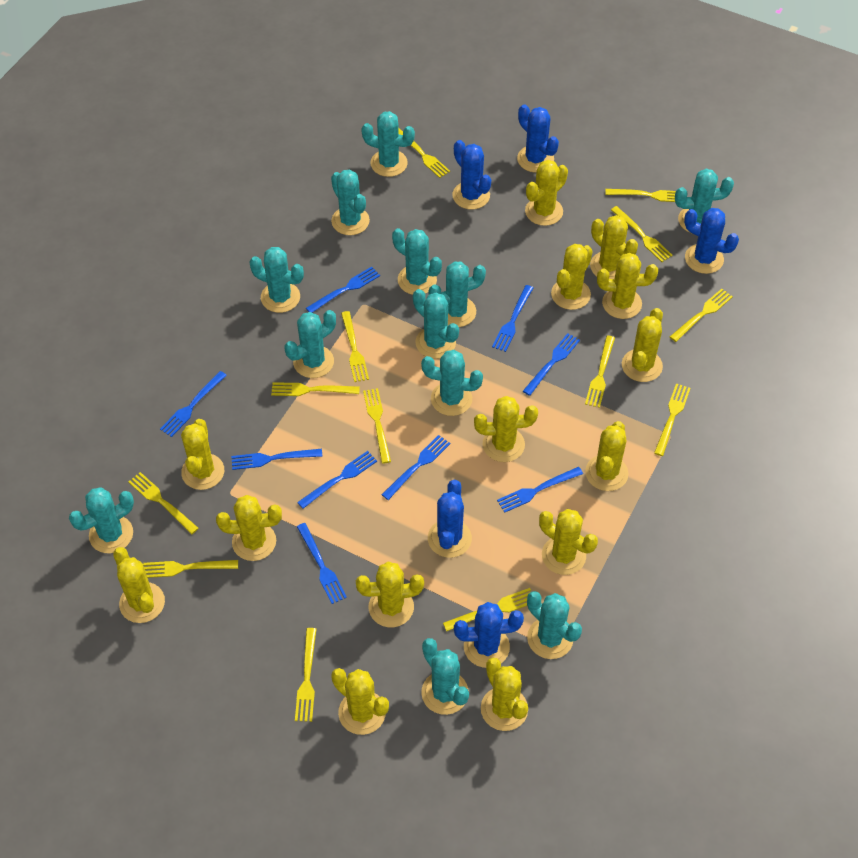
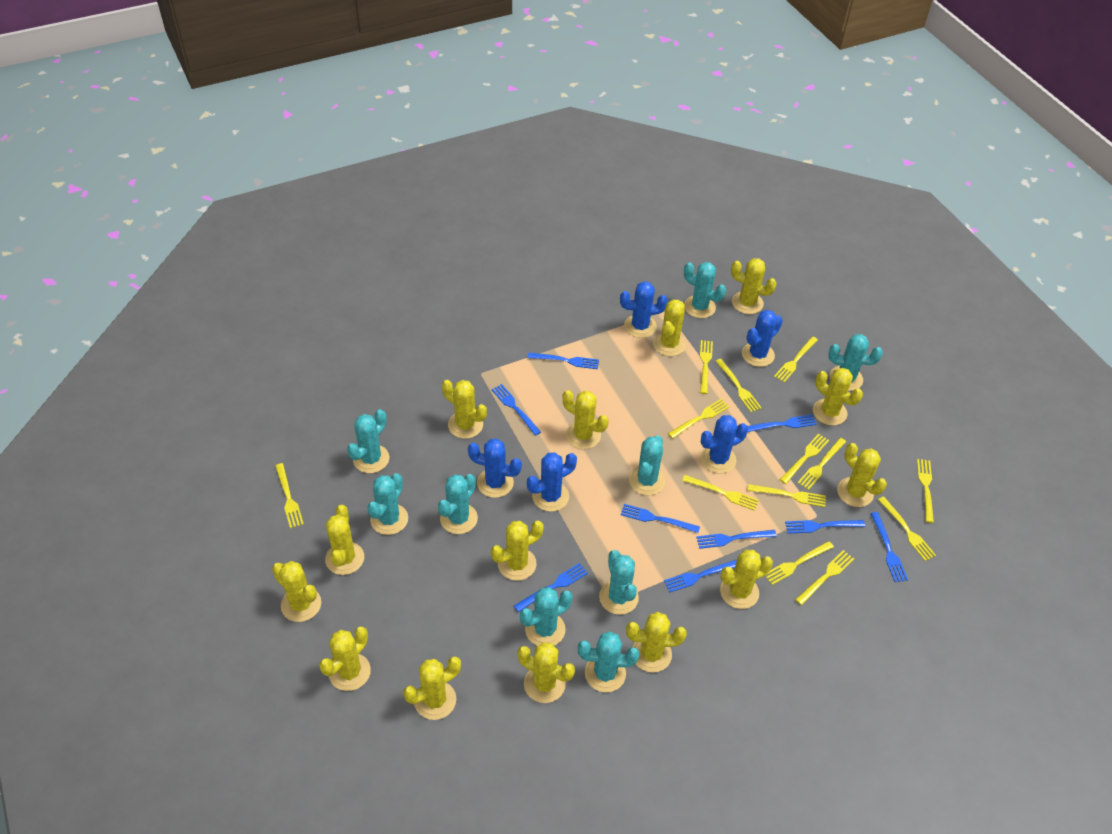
turquoise cactus: [69,487,134,553] [249,247,304,313] [285,310,336,378] [331,169,370,235] [361,111,415,177] [392,228,442,295] [413,289,459,359] [421,350,483,416] [421,638,469,715] [429,261,486,327] [527,591,582,659] [675,169,734,233] = 12 -> [347,409,389,473] [367,473,408,535] [438,474,478,534] [520,587,572,646] [578,631,639,692] [599,550,639,615] [629,435,665,495] [684,262,726,318] [828,334,883,391] = 9

